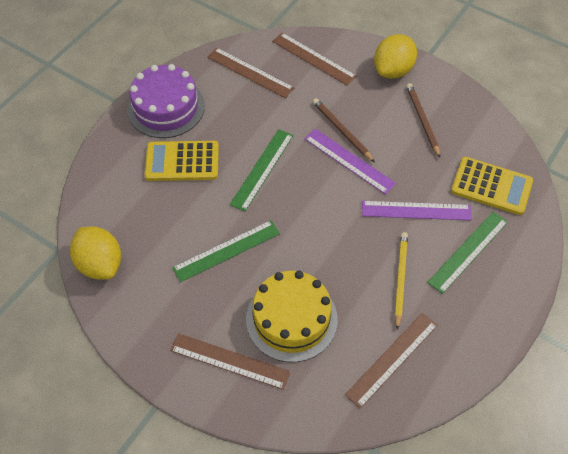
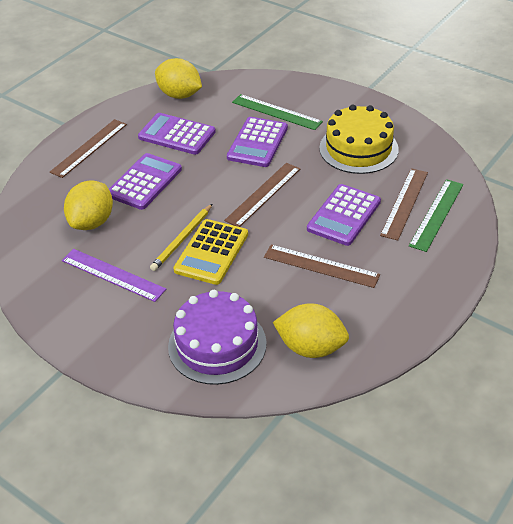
brown pencil: [313,98,375,162] [406,83,440,158] = 2 -> none = 0
green ruler: [172,220,280,282] [230,129,293,212] [427,212,508,294] = 3 -> [232,94,323,130] [409,179,463,252] = 2
purple calculator: none = 0 -> [109,153,182,210] [138,113,216,155] [227,117,288,167] [307,184,381,246] = 4
purple ruler: [304,129,396,195] [362,201,472,220] = 2 -> [62,249,166,302] = 1
yellow calculator: [145,141,219,181] [451,157,533,215] = 2 -> [173,219,248,285] = 1
yellow lemon: [70,227,121,280] [374,34,417,79] = 2 -> [64,180,113,230] [155,58,202,99] [273,303,349,358] = 3

